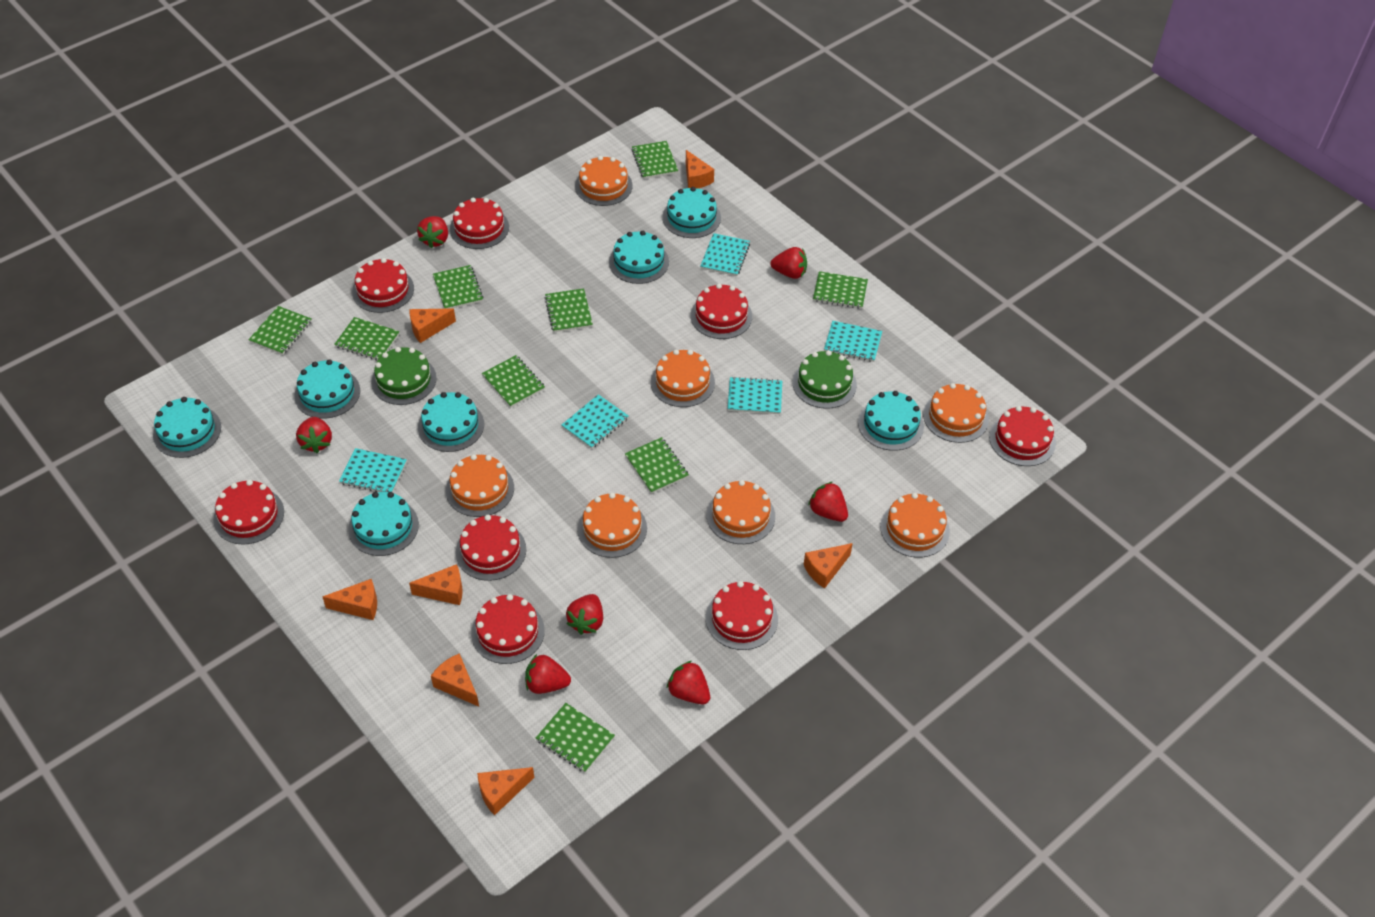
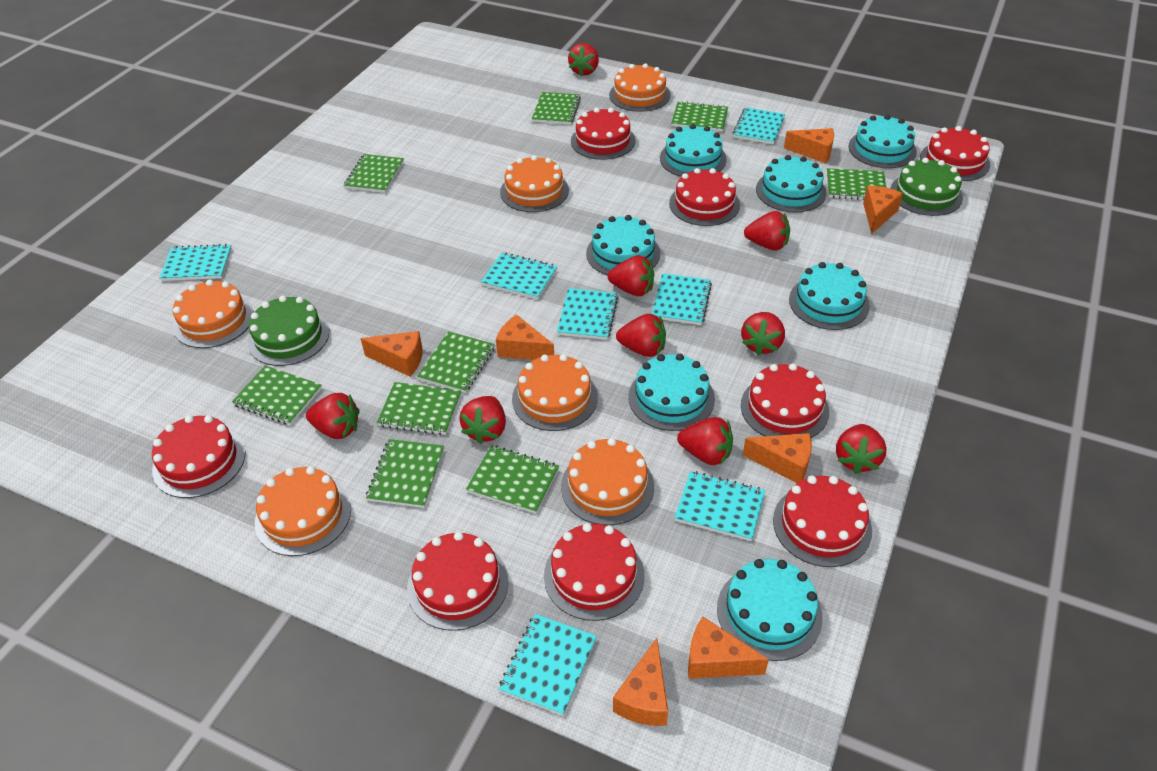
orange cake: [446,454,514,517] [575,156,633,206] [578,493,647,558] [651,350,715,407] [707,480,775,544] [880,493,950,558] [923,383,989,443] = 7 -> [173,279,254,348] [255,466,351,556] [500,155,569,212] [512,354,598,431] [561,438,654,525] [609,63,671,112] = 6
red strawberry: [296,417,332,453] [417,216,448,248] [525,654,571,694] [566,594,603,635] [667,661,710,704] [770,247,807,279] [808,482,848,522] = 7 -> [306,393,360,439] [459,396,506,444] [568,43,599,76] [608,255,654,296] [616,314,666,357] [677,417,733,465] [741,312,785,355] [744,211,790,251] [836,424,887,474] = 9
turquoise notebook: [339,448,407,492] [562,394,628,449] [701,233,750,276] [728,376,782,414] [824,321,882,362] = 5 -> [160,244,232,281] [481,253,557,299] [498,614,597,716] [557,288,618,340] [652,273,712,325] [674,471,765,541] [733,107,785,144] = 7

